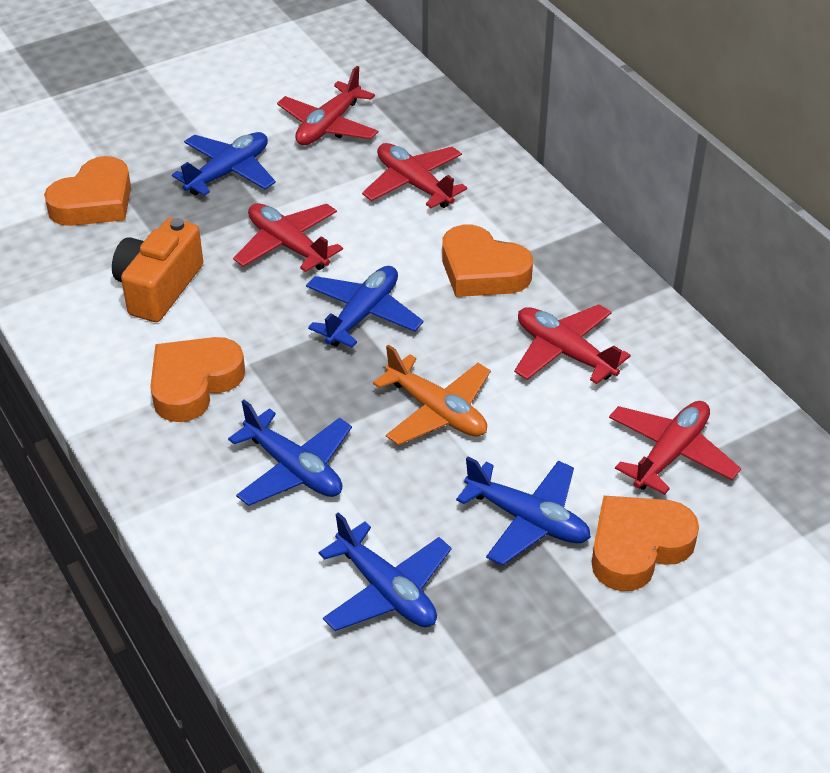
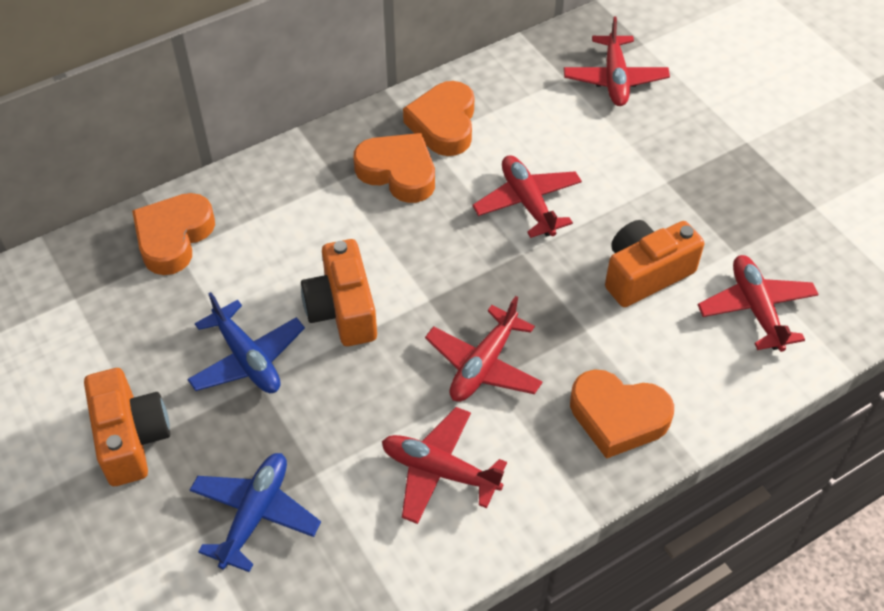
blue plane: [172,132,276,196] [228,400,352,506] [306,266,423,348] [319,512,452,631] [456,457,591,566] = 5 -> [187,292,305,393] [190,453,321,572] = 2
orange camera: [112,218,203,322] = 1 -> [84,368,170,486] [301,239,377,346] [605,220,704,307] = 3
orange plane: [373,345,491,445] = 1 -> none = 0

